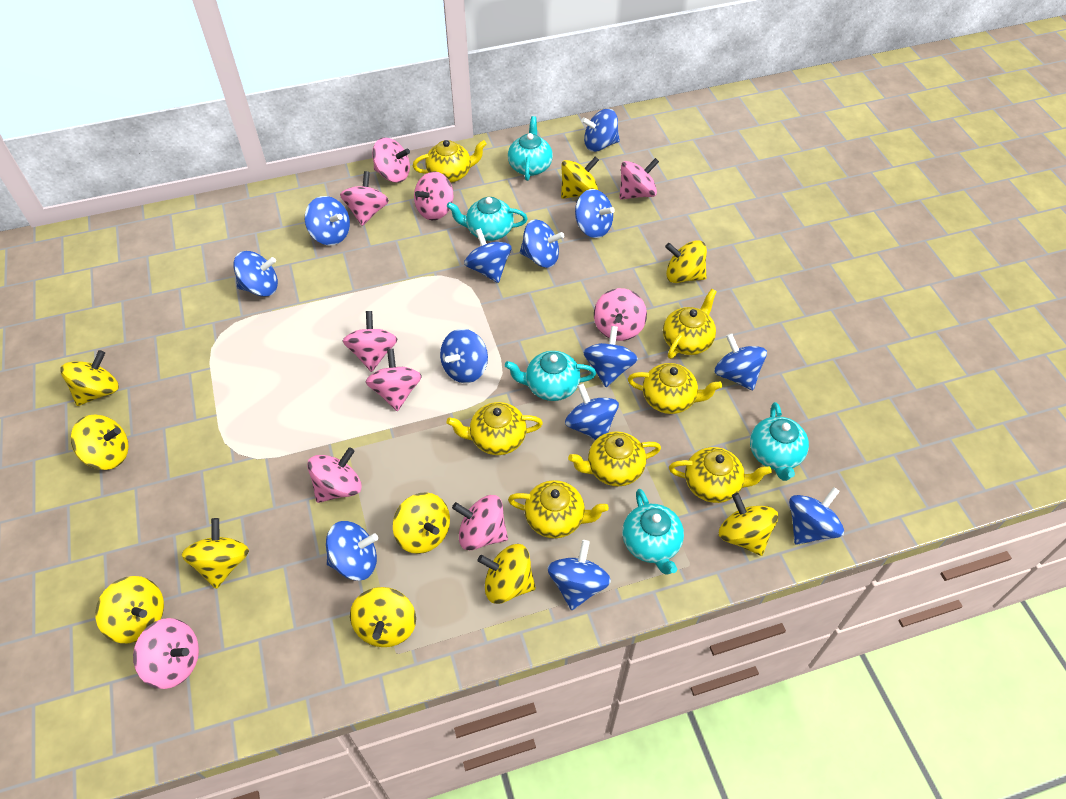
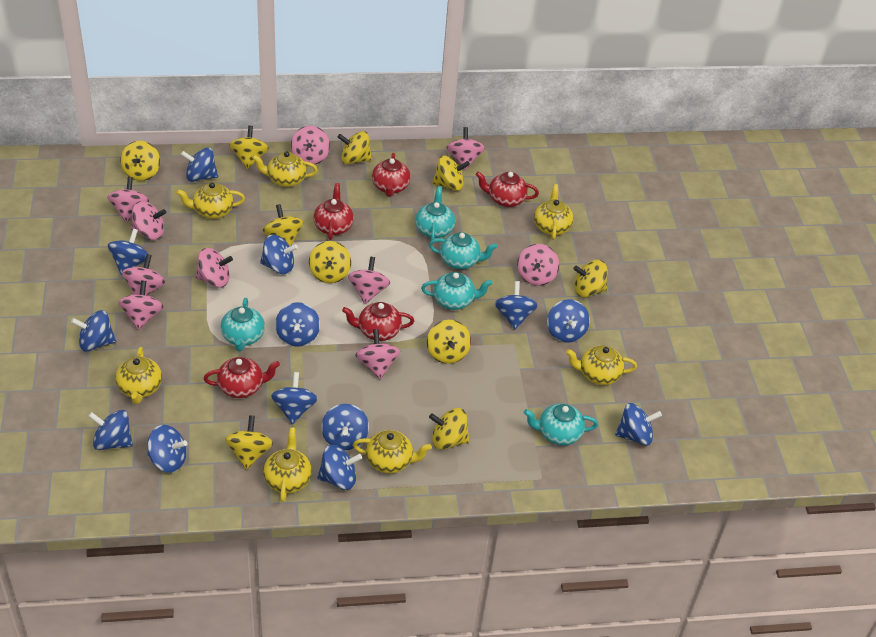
red teapot: none = 0 -> [204,357,280,398] [313,183,354,240] [342,302,414,341] [372,153,411,197] [476,172,539,207] = 5

